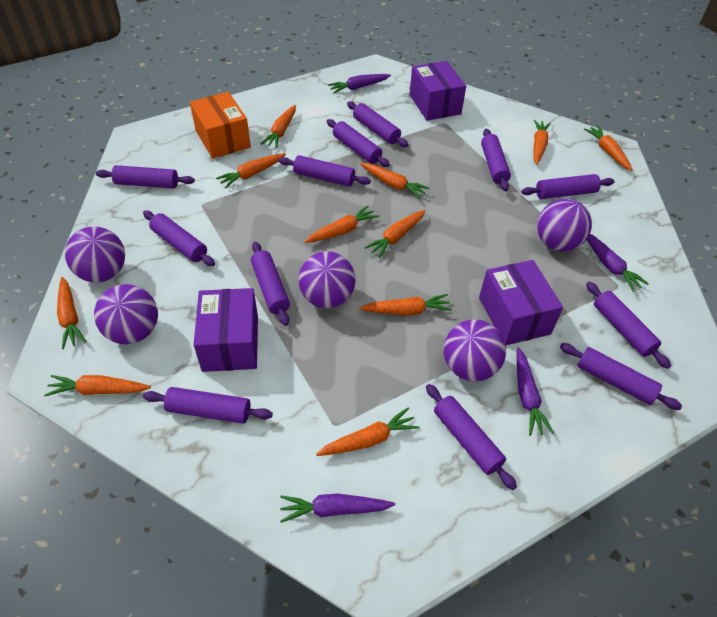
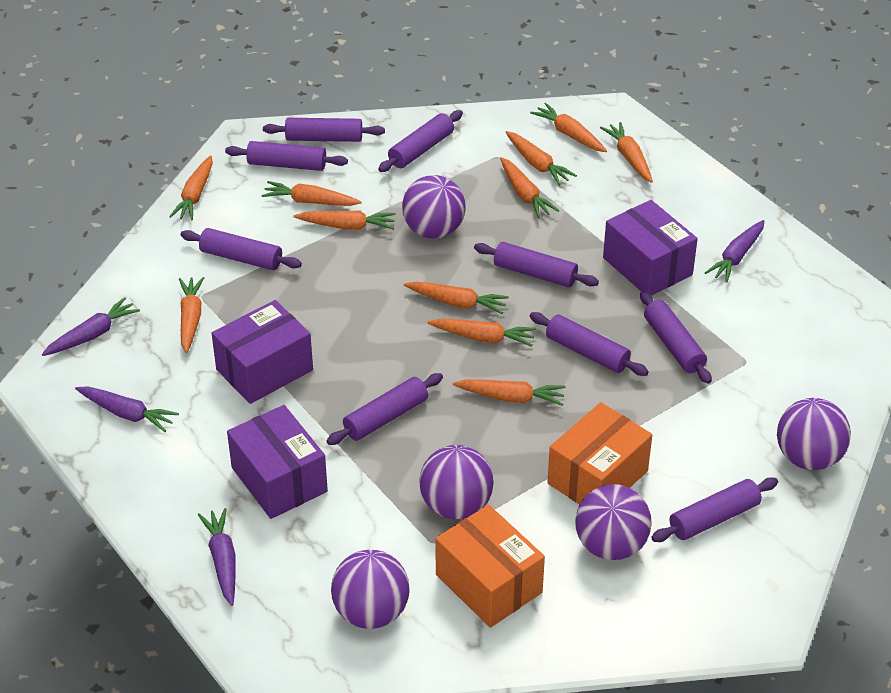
orange box: [190,92,251,159] = 1 -> [435,504,545,628] [547,402,652,505] = 2
purple rolling pin: [96,165,195,189] [143,211,215,266] [143,387,273,424] [251,242,290,326] [279,155,371,187] [327,119,390,167] [347,101,408,147] [426,384,517,490] [481,129,511,191] [521,174,615,199] [560,343,682,410] [586,282,671,369] = 12 -> [181,228,302,270] [225,141,348,171] [263,118,385,142] [326,373,443,445] [378,110,463,172] [474,242,599,287] [530,312,649,376] [640,291,712,384] [651,477,778,542] = 9

